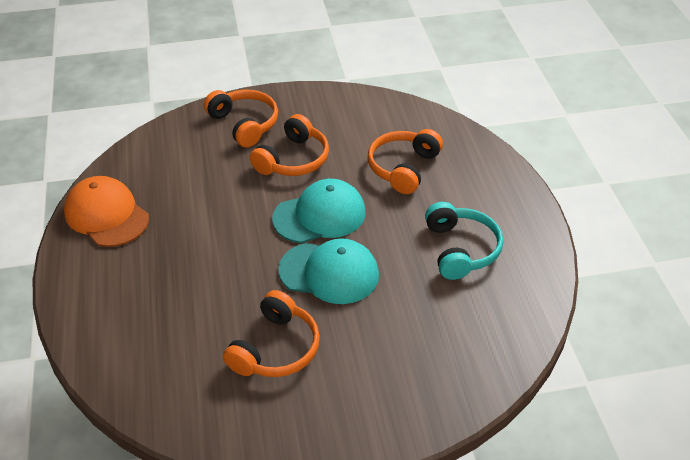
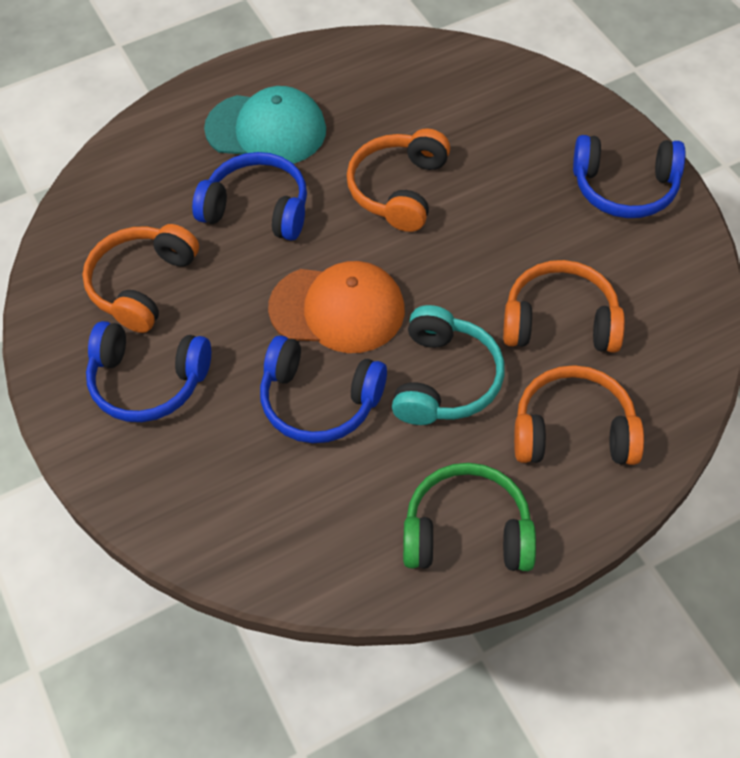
blue headphones: none = 0 -> [86,321,211,422] [192,152,307,241] [260,335,387,443] [573,135,685,218] = 4
green headphones: none = 0 -> [403,463,536,571] = 1
turquoise cap: [272,179,365,243] [278,238,379,304] = 2 -> [204,86,326,164] = 1

